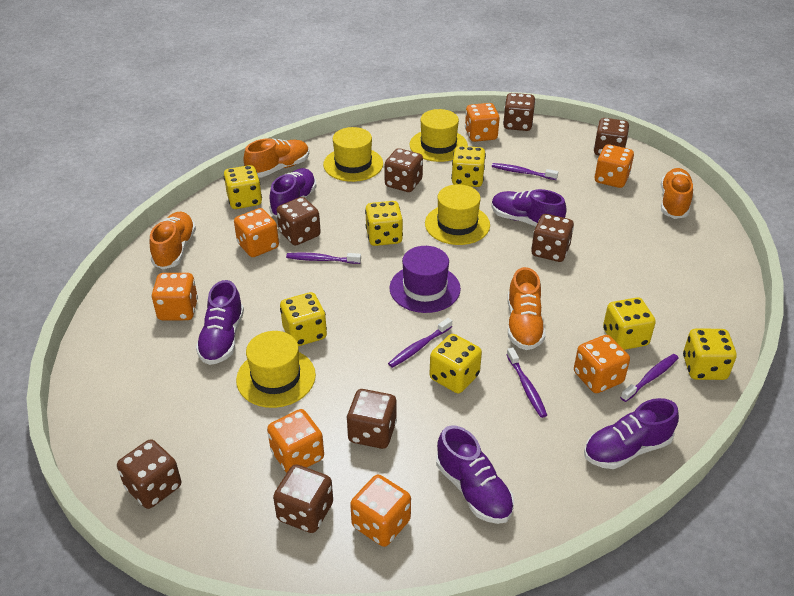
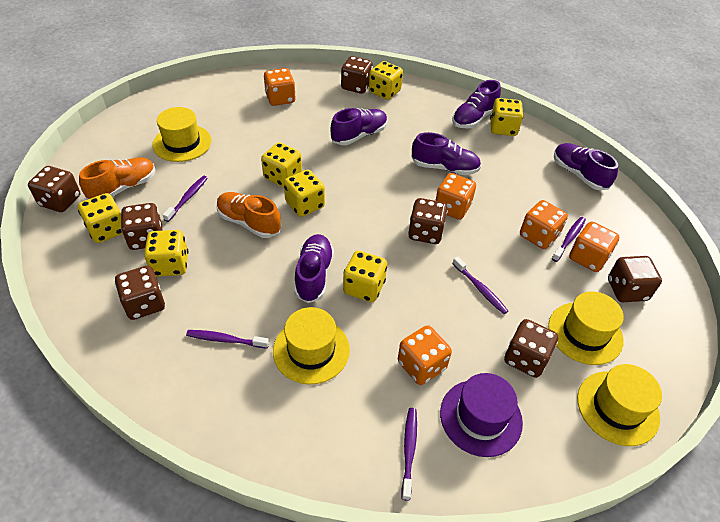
brown dice: [117,439,181,509] [273,464,333,533] [276,197,321,245] [347,389,397,449] [384,148,423,192] [503,93,535,131] [531,214,574,262] [594,118,629,156] = 8 -> [28,166,80,212] [115,266,165,320] [121,203,162,250] [341,56,373,94] [408,198,448,244] [504,319,558,378] [608,256,662,302] = 7
orange dice: [152,273,198,320] [234,208,279,257] [267,409,324,473] [350,475,411,547] [465,103,500,142] [574,335,630,393] [595,144,634,188] = 7 -> [264,68,296,106] [398,325,452,385] [436,173,476,220] [520,200,568,249] [569,222,619,272] = 5
orange shoe: [149,211,196,269] [243,138,309,178] [508,267,546,350] [661,168,693,219] = 4 -> [79,157,155,200] [217,192,281,238] = 2

